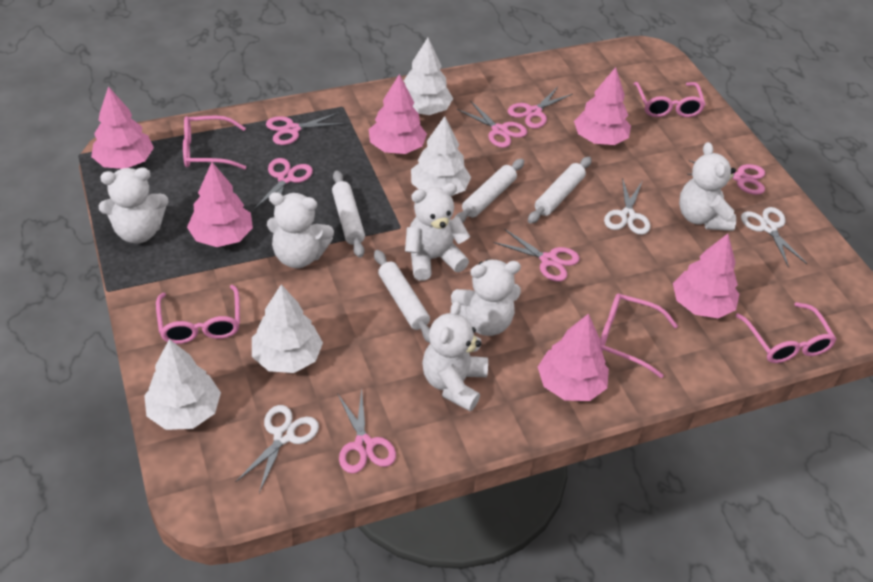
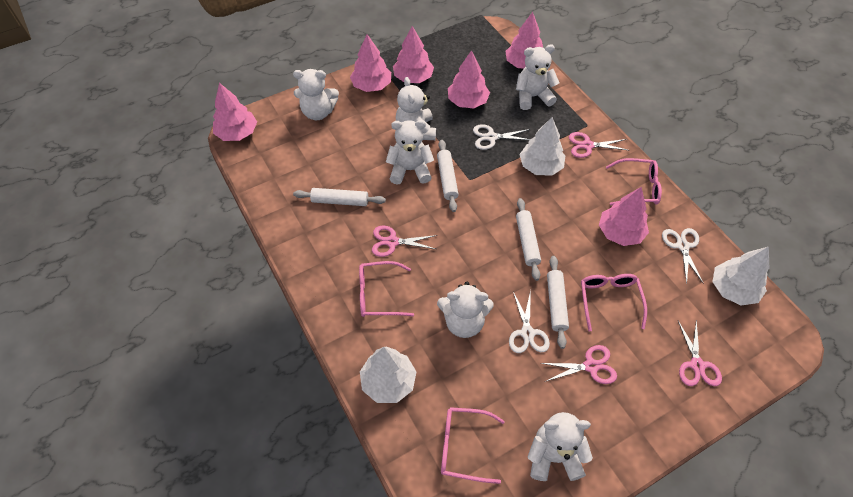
pink glasses: [156,285,240,344] [183,115,246,170] [600,294,678,378] [634,82,706,117] [735,302,837,363] = 5 -> [359,261,414,317] [441,407,505,484] [581,274,647,331] [606,158,662,205] = 4
pink scissors: [253,158,313,216] [266,112,345,145] [337,389,396,473] [457,101,527,148] [493,229,580,282] [508,87,573,128] [687,160,765,195] = 7 -> [372,226,437,257] [541,345,617,384] [569,132,630,158] [678,319,722,386] = 4
white tree: [144,339,221,430] [252,284,323,373] [404,38,453,115] [411,116,471,196] = 4 -> [360,347,416,403] [519,117,565,176] [712,247,769,305] = 3

